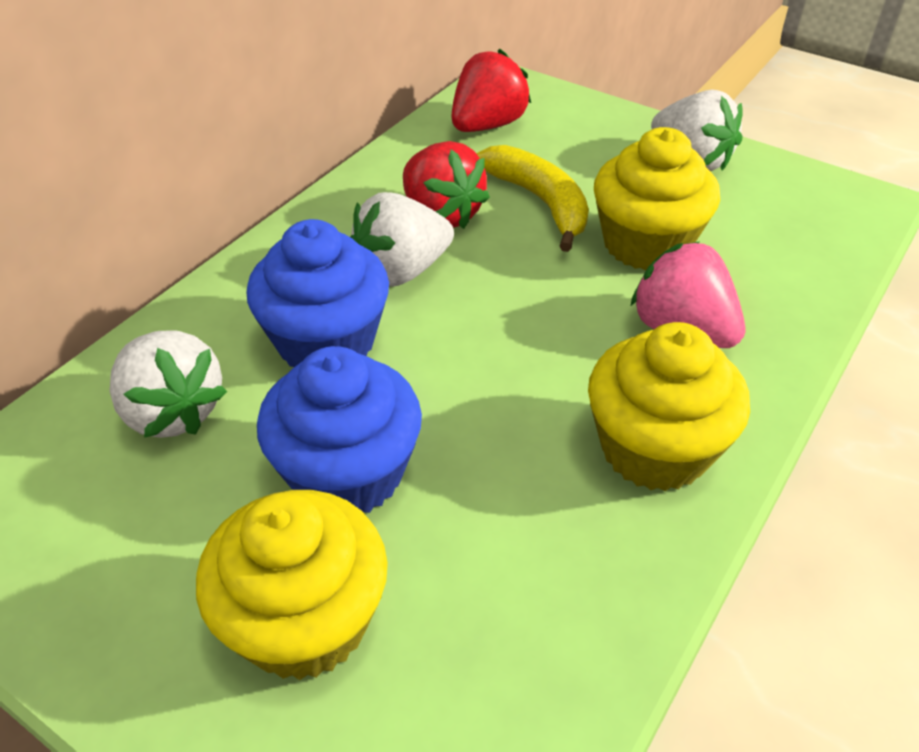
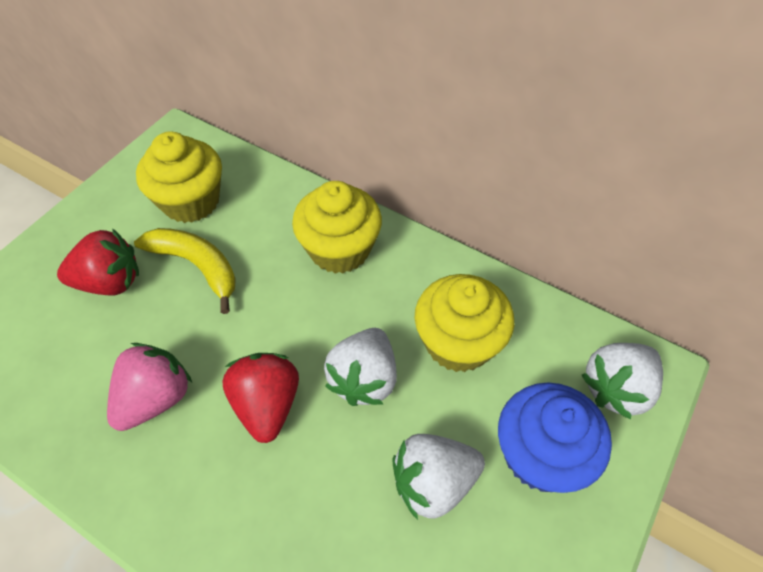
blue cupcake: [246,219,389,367] [257,346,422,513] = 2 -> [498,383,612,493] = 1

